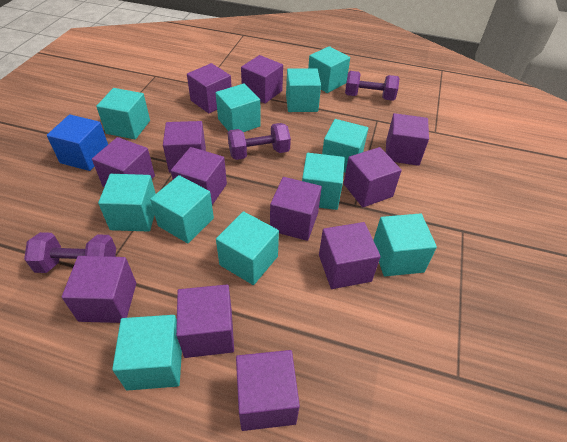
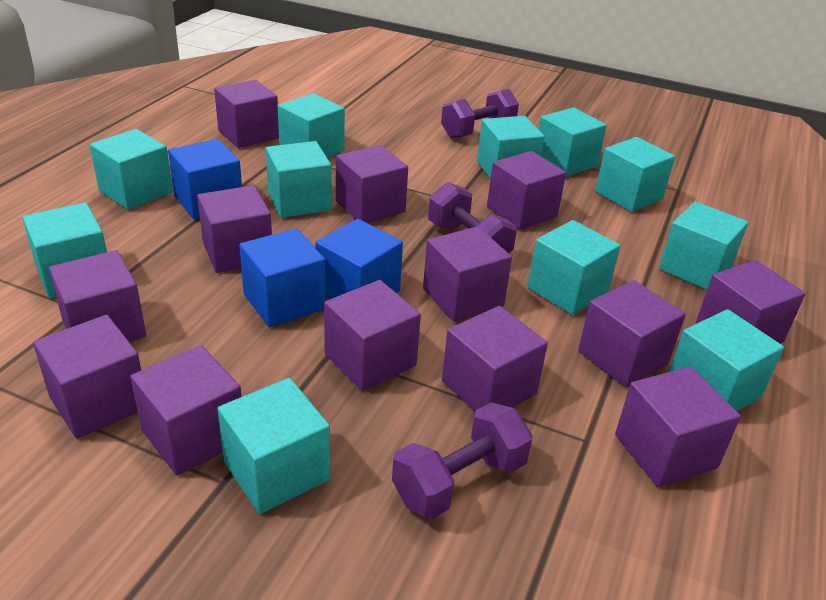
blue cube: [47,114,108,171] = 1 -> [168,139,242,220] [239,228,326,327] [315,219,403,299] = 3
purple cube: [62,256,136,323] [92,137,155,187] [163,121,206,173] [171,147,227,205] [176,285,234,358] [187,63,232,114] [236,350,300,431] [241,55,283,104] [270,177,322,241] [319,222,381,289] [343,147,402,207] [386,113,429,166] = 12 -> [33,315,141,439] [49,250,146,342] [130,345,241,476] [197,185,272,273] [214,80,279,148] [324,280,421,391] [336,145,408,223] [423,226,512,322] [442,306,548,412] [487,151,566,230] [578,280,685,388] [615,366,741,487] [696,260,805,343] = 13

